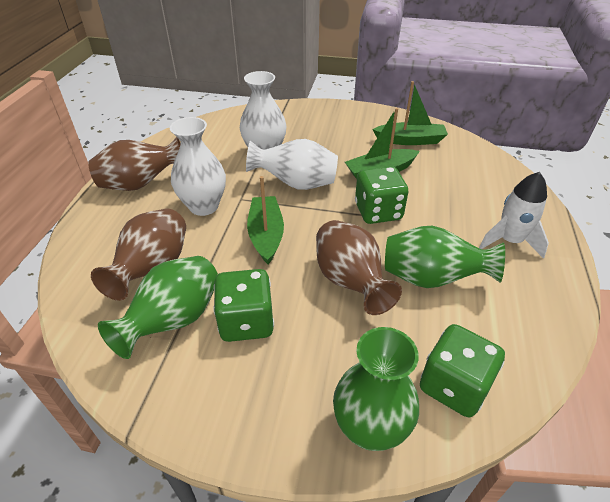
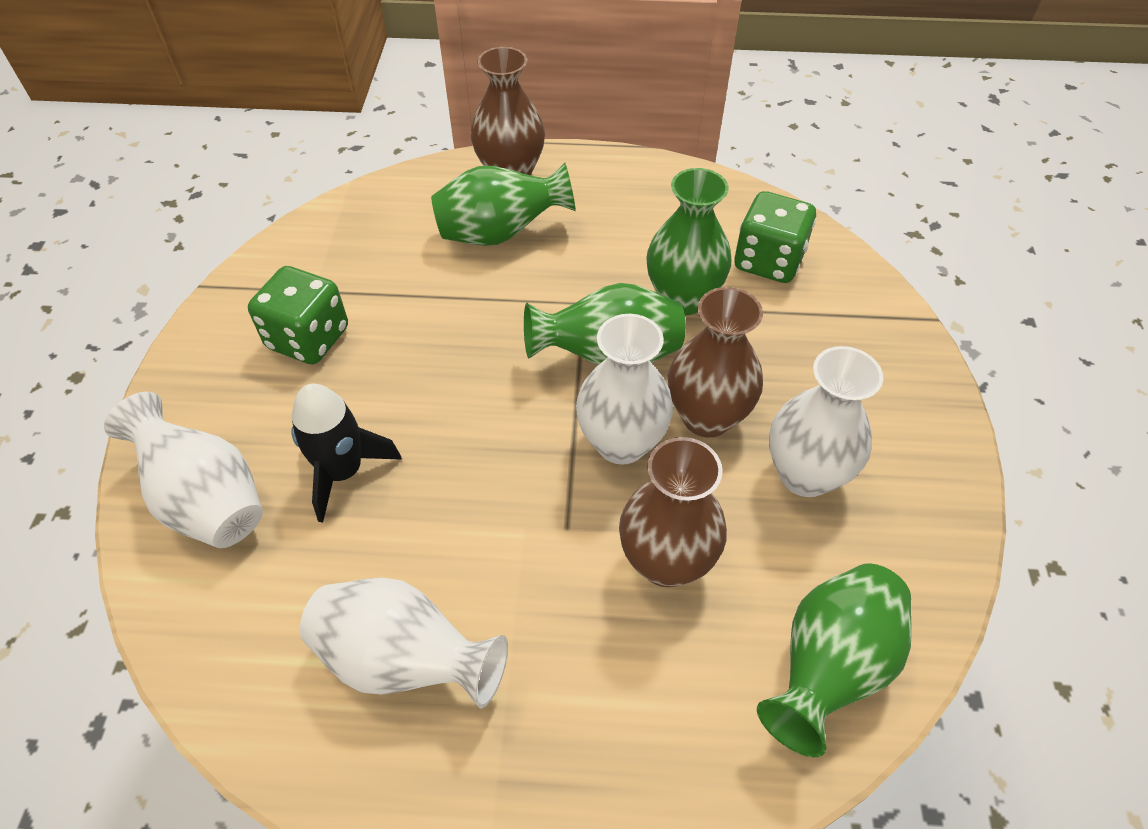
black rocket: none = 0 -> [291,384,402,523] = 1
green boat: [247,176,284,264] [345,108,420,179] [372,81,448,145] = 3 -> none = 0
green dice: [213,269,274,342] [355,166,409,224] [420,324,505,417] = 3 -> [248,266,348,364] [734,191,816,283] = 2
green vase: [98,256,218,359] [333,327,419,451] [385,226,505,288] = 3 -> [431,163,576,246] [524,283,686,365] [646,168,731,315] [757,563,912,757] = 4
white rocket: [479,172,549,259] = 1 -> none = 0
white vase: [170,117,226,216] [240,71,286,150] [246,139,338,190] = 3 -> [104,392,263,548] [300,577,508,709] [576,314,673,465] [769,346,883,497] = 4

